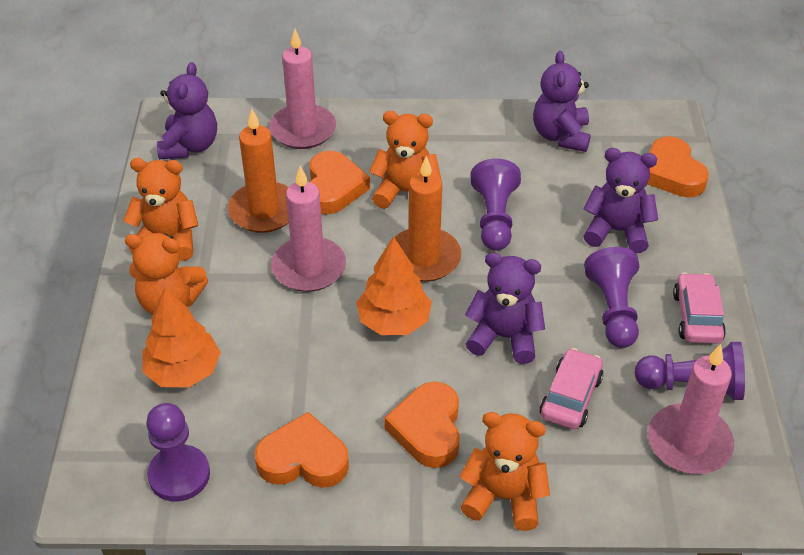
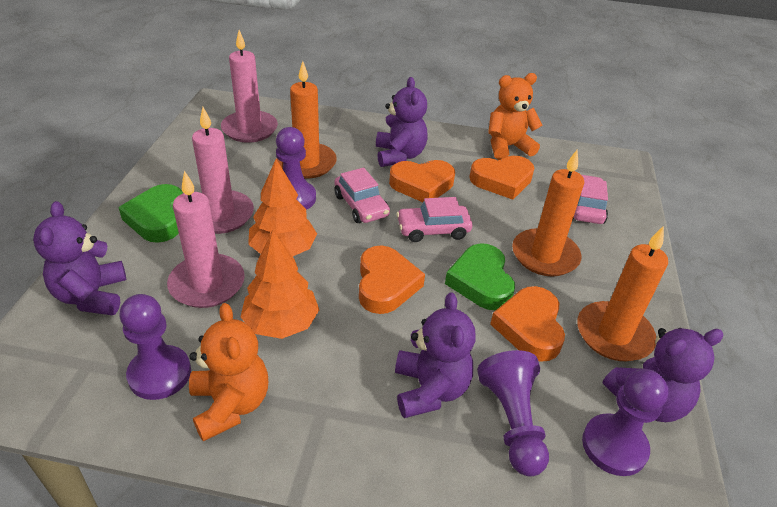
green heart: none = 0 -> [118,184,183,243] [445,243,515,310] = 2
orange candle: [228,109,289,233] [394,156,461,282] = 2 -> [277,61,337,179] [512,150,584,276] [577,226,668,361] = 3
orange teddy bear: [123,158,199,261] [125,233,208,315] [369,111,441,209] [460,412,550,531] = 4 -> [189,303,268,441] [488,73,543,160] = 2
pink car: [539,348,603,429] [673,272,726,344] = 2 -> [334,168,390,223] [396,197,473,242] [573,174,608,224] = 3

